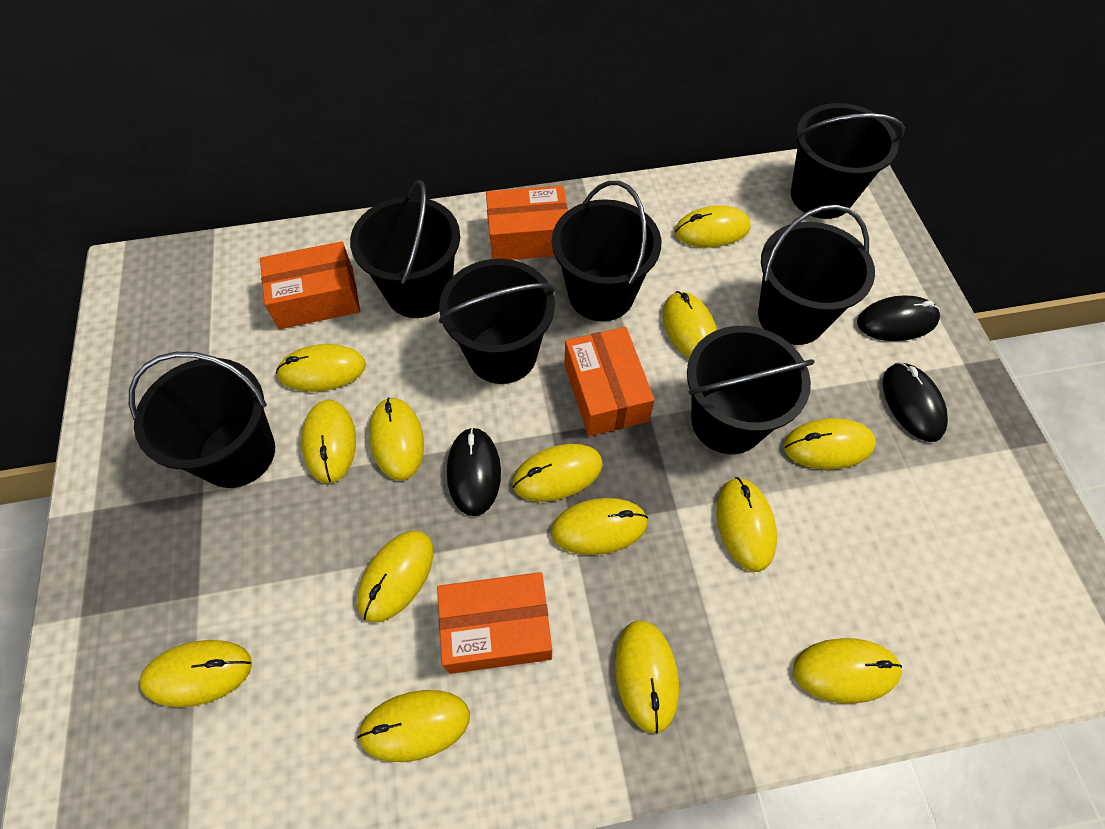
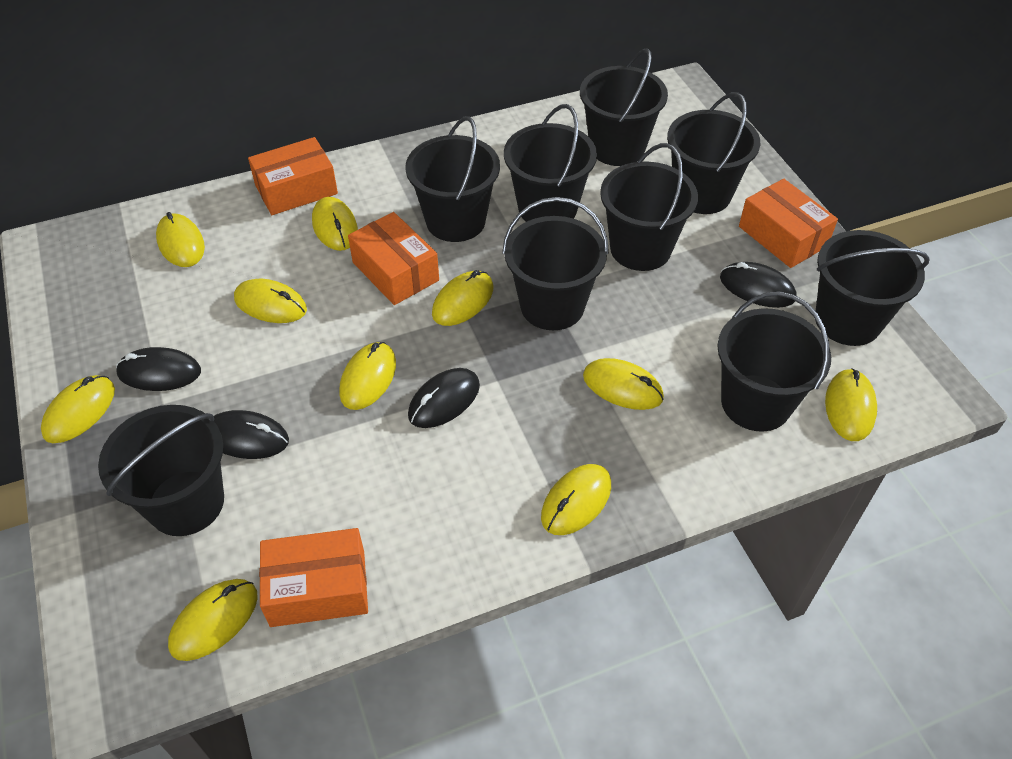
black bucket: [129,352,275,488] [350,180,460,318] [439,259,555,384] [552,181,661,321] [687,326,815,454] [758,204,875,345] [791,103,905,219] = 7 -> [98,405,224,536] [405,116,500,242] [502,197,609,330] [504,104,597,222] [580,49,668,166] [600,143,698,271] [667,92,760,214] [717,292,831,432] [815,230,930,346] = 9
black mouse: [447,427,501,516] [857,295,940,341] [883,362,948,442] = 3 -> [116,347,201,391] [214,410,289,459] [408,368,480,428] [720,262,796,308] = 4
yellow mouse: [139,640,252,707] [276,344,366,392] [301,400,356,483] [357,531,434,623] [357,690,470,762] [369,397,424,480] [512,444,603,502] [551,498,648,555] [615,620,679,734] [663,291,717,358] [674,205,751,248] [717,477,777,572] [784,418,876,469] [793,638,902,704] = 14 -> [41,375,115,443] [156,212,205,267] [168,579,258,661] [234,279,307,323] [312,197,358,251] [339,342,396,410] [432,270,494,326] [541,464,611,535] [583,358,664,410] [825,368,877,441] = 10

